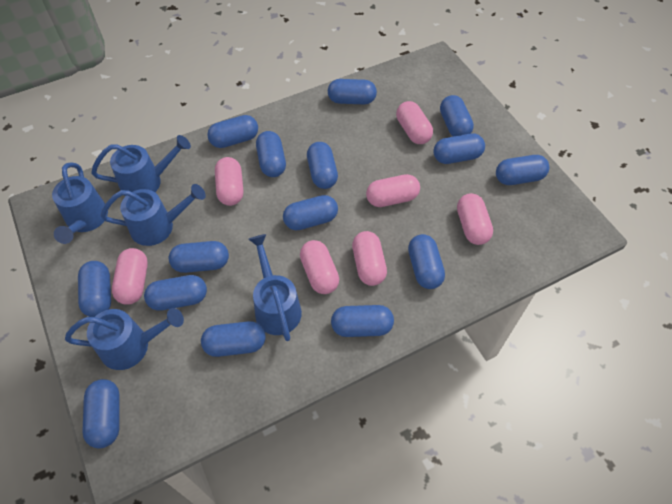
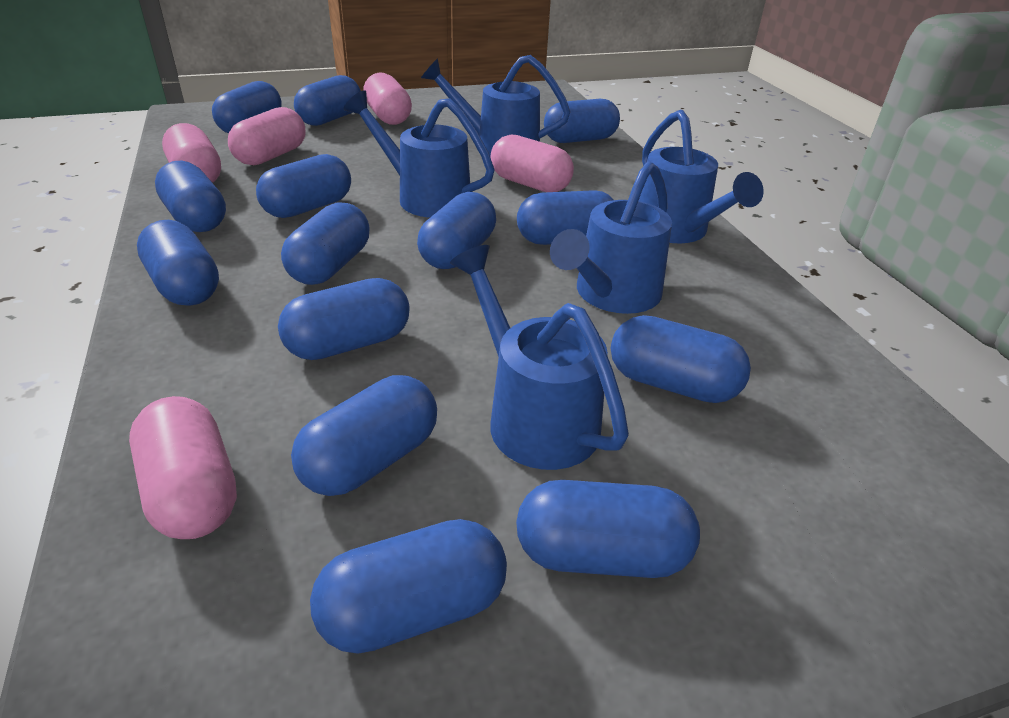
blue capsule: [78,261,111,317] [82,379,120,448] [144,275,207,311] [169,241,229,273] [201,321,266,357] [207,115,258,148] [256,131,286,177] [283,195,338,231] [307,142,338,189] [328,79,377,104] [331,305,394,337] [408,234,445,289] [433,134,485,164] [440,95,474,136] [496,155,549,185] = 15 -> [137,220,219,306] [155,161,226,232] [212,81,282,134] [256,154,351,218] [278,278,410,360] [281,202,370,285] [291,375,437,496] [294,75,361,126] [310,519,507,654] [417,192,496,269] [516,480,700,578] [517,190,614,245] [544,99,620,143] [611,315,751,403] = 14
pink capsule: [112,248,148,305] [215,157,243,206] [300,240,339,294] [352,231,387,286] [366,174,420,207] [396,101,433,144] [457,193,493,245] = 7 -> [129,396,237,539] [162,123,221,183] [228,107,306,165] [363,72,412,125] [490,134,574,192] = 5

